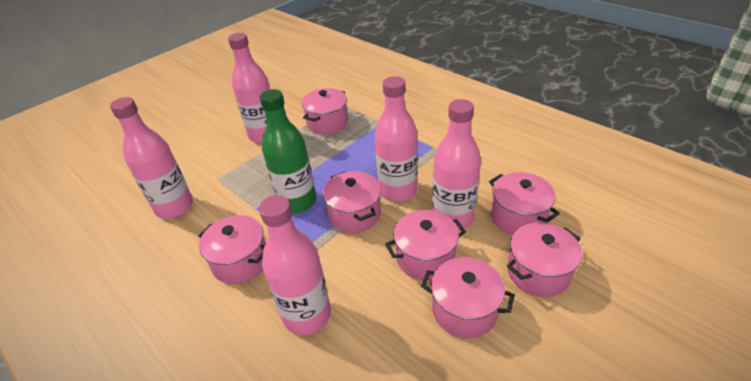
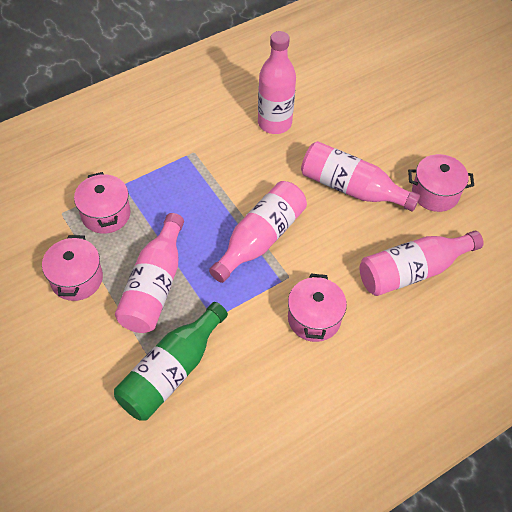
pink pot: [198,215,266,284] [301,88,348,134] [323,171,381,233] [385,210,466,280] [421,257,515,338] [489,172,560,235] [507,222,582,297] = 7 -> [42,235,103,301] [74,172,131,234] [288,274,347,342] [408,154,474,212] = 4

